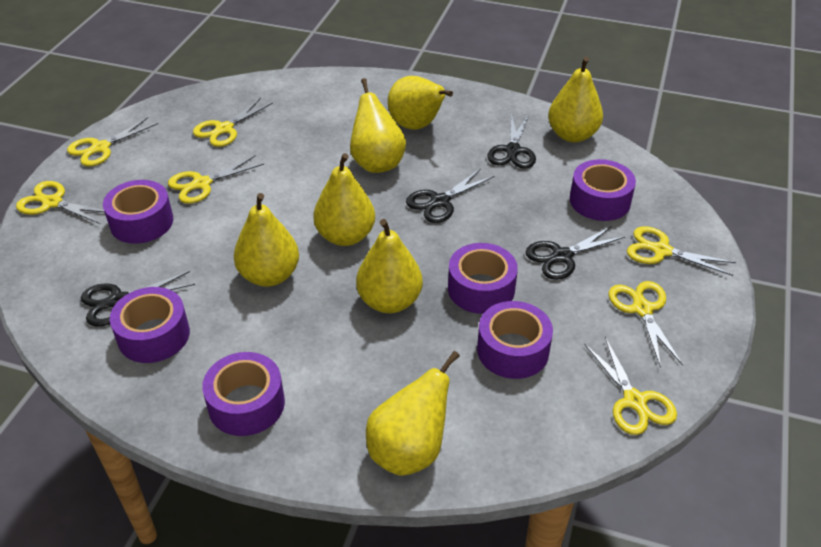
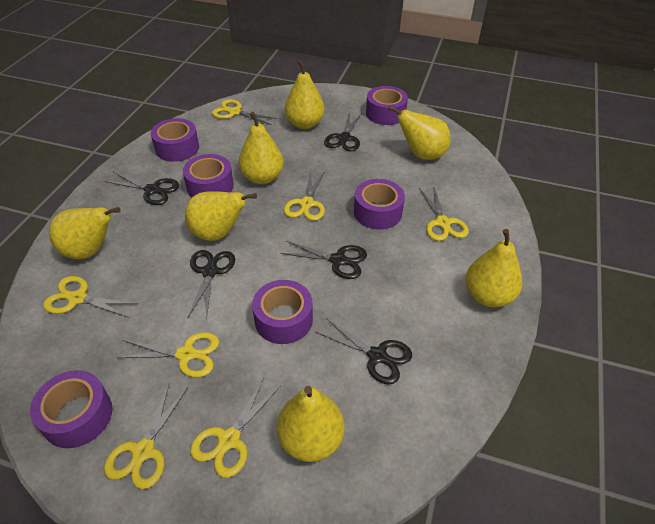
black scissors: [81,271,195,326] [406,168,494,223] [487,113,536,169] [525,226,626,280] = 4 -> [104,172,179,205] [188,250,235,320] [280,241,367,279] [316,318,412,384] [324,111,362,151] = 5

